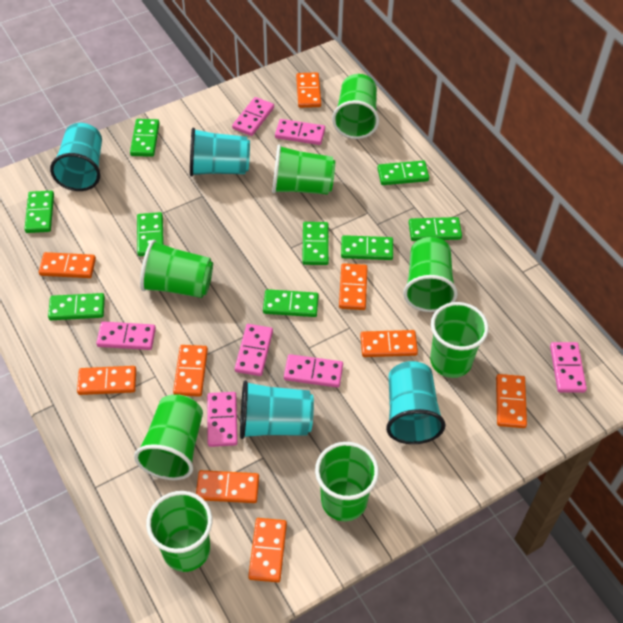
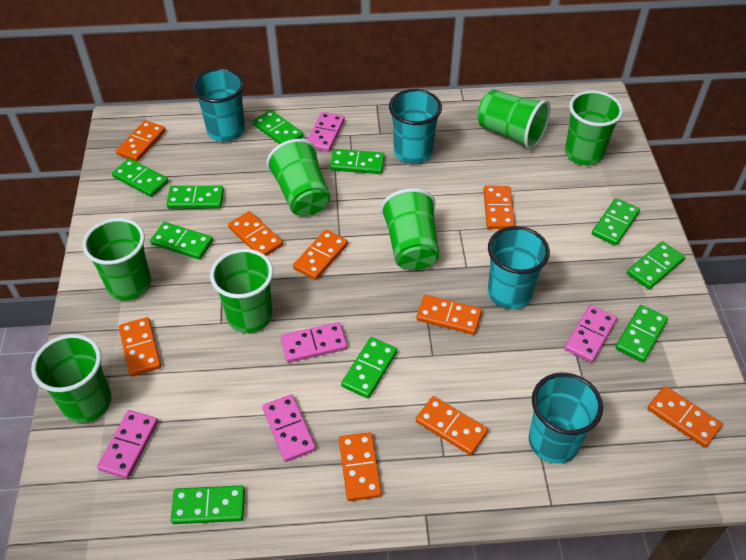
green cup: [134,394,203,480] [140,240,213,298] [146,491,212,572] [272,144,335,195] [315,442,379,521] [332,74,379,139] [403,237,458,312] [430,302,489,378] = 8 -> [31,334,112,423] [82,218,151,301] [210,249,273,333] [266,139,330,216] [381,188,439,270] [477,89,550,149] [565,90,623,165] = 7
green domino: [24,191,54,233] [48,293,105,320] [130,119,160,157] [137,212,164,256] [263,289,319,317] [302,222,329,265] [341,235,393,260] [377,160,429,185] [409,217,462,241] = 9 -> [112,158,169,197] [150,222,213,260] [166,186,224,209] [171,485,245,524] [253,110,304,144] [330,149,385,174] [341,337,397,398] [592,198,640,246] [615,305,668,362] [627,241,685,290] = 10
pink domino: [96,322,156,350] [207,392,238,447] [232,97,274,136] [235,324,273,376] [275,119,325,145] [284,354,343,388] [550,342,587,393] = 7 -> [97,410,158,479] [263,394,316,462] [281,322,347,363] [307,112,345,152] [564,305,617,363] = 5

